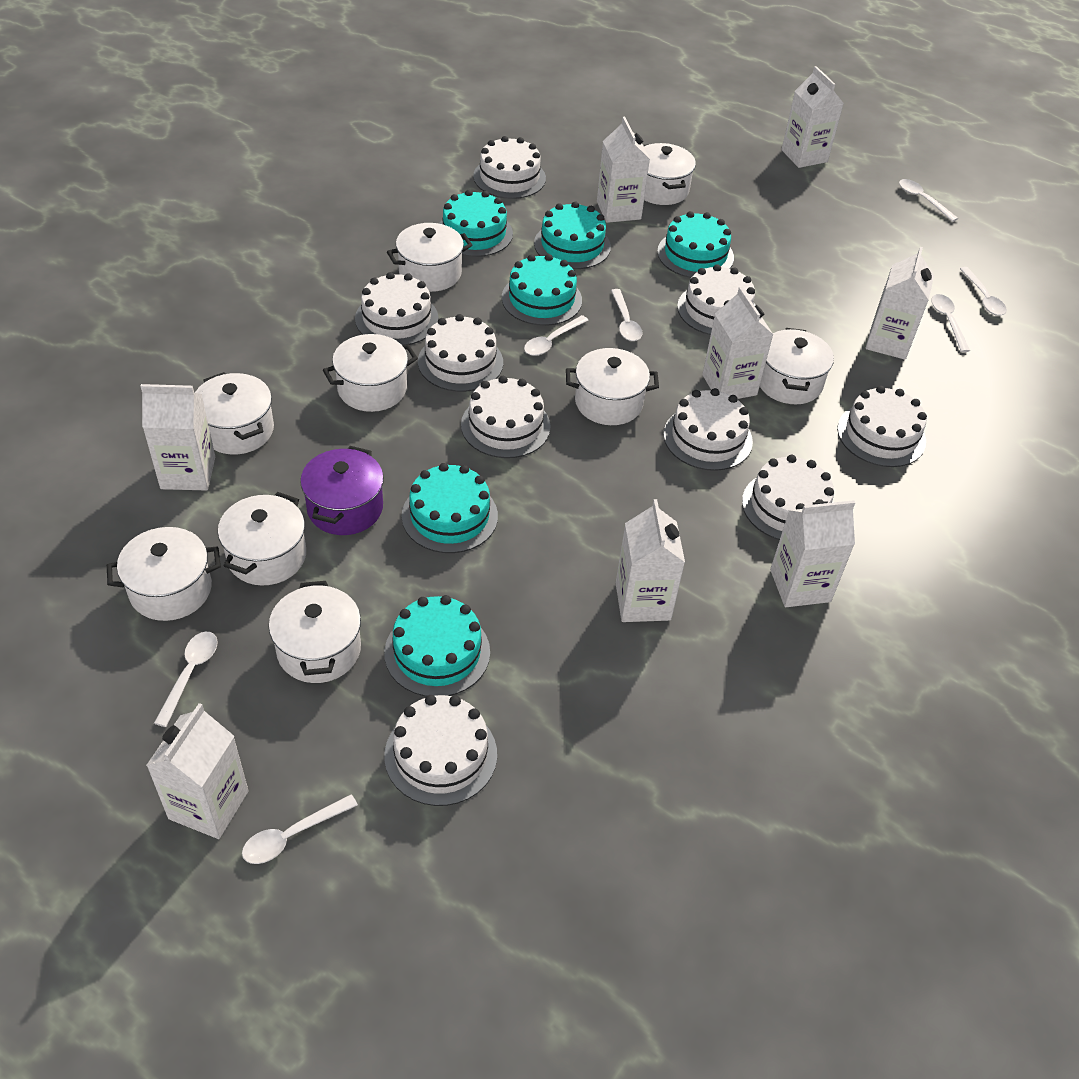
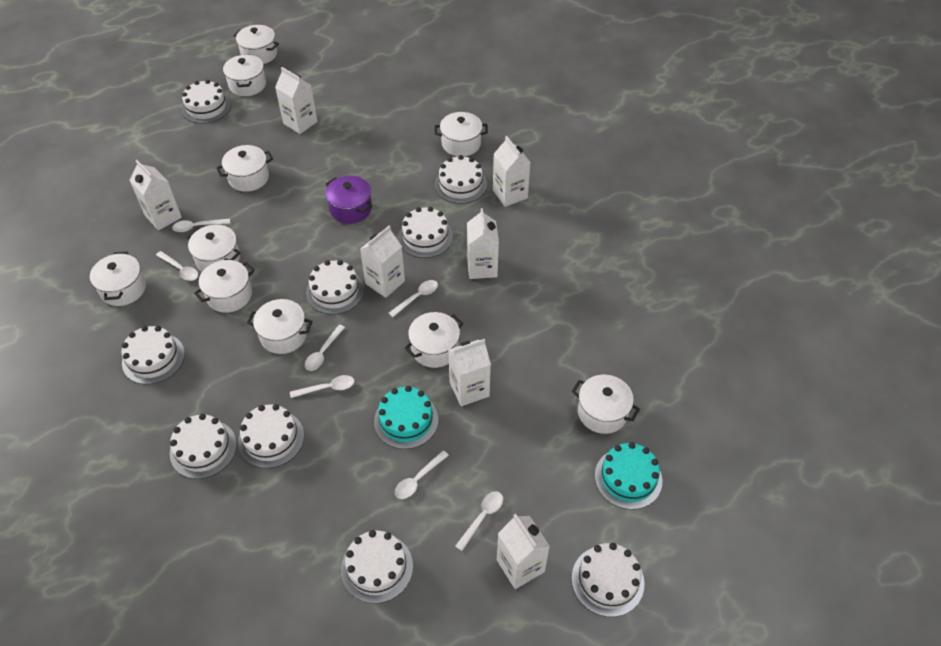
turquoise cake: [384,595,490,696] [402,463,498,553] [439,190,513,257] [502,254,582,326] [534,201,611,269] [657,211,734,278] = 6 -> [374,386,439,449] [595,442,662,510] = 2
white carton: [140,384,215,491] [146,703,249,839] [597,117,650,223] [616,499,685,622] [702,287,773,399] [770,500,855,607] [781,66,844,168] [866,247,934,360] = 8 -> [129,160,182,230] [275,67,318,134] [360,226,405,298] [448,339,491,406] [467,208,499,279] [493,136,531,207] [497,514,550,589] = 7
white pot: [107,527,221,621] [195,372,274,455] [218,492,306,585] [269,581,361,683] [323,334,418,412] [387,223,473,292] [566,348,659,425] [644,143,696,205] [760,328,834,404] = 9 -> [90,252,146,306] [186,225,241,271] [194,260,255,313] [216,145,273,192] [223,54,266,96] [233,25,279,64] [247,299,313,354] [405,312,464,368] [434,112,488,157] [572,375,640,434] = 10

